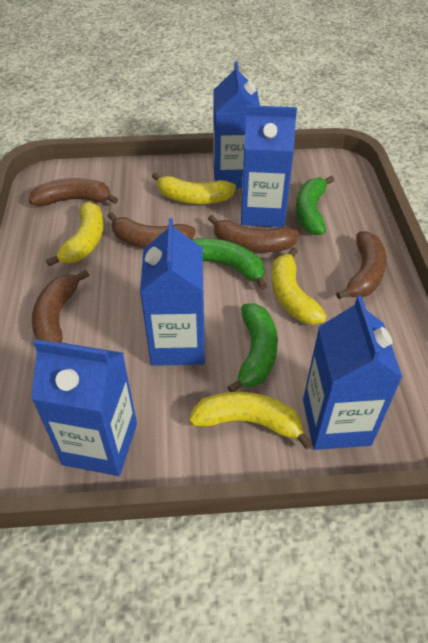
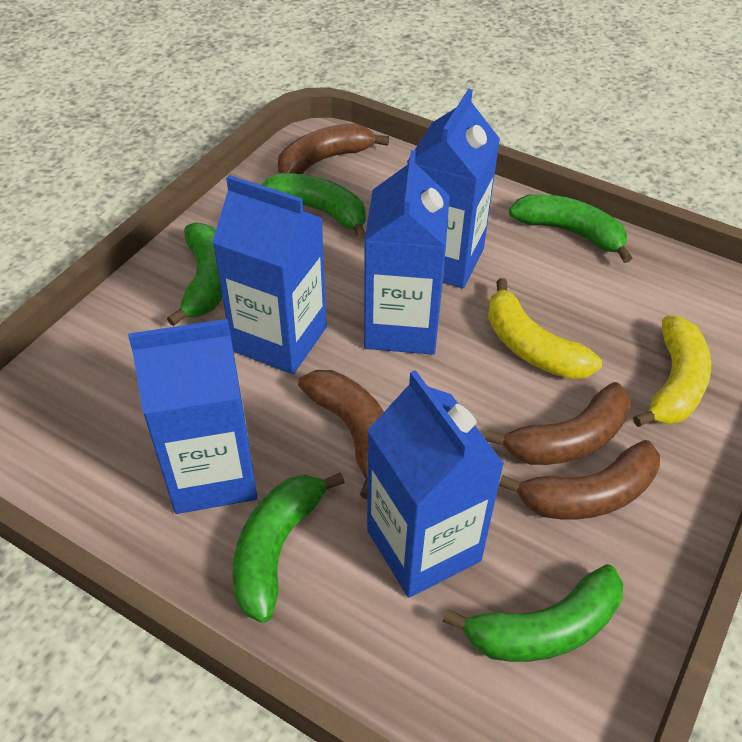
brown banana: [29,178,118,206] [32,269,89,343] [108,212,196,248] [208,215,299,252] [336,231,387,299] = 5 -> [278,123,389,174] [298,370,384,499] [485,382,631,465] [499,440,660,519] = 4
green banana: [192,238,267,290] [227,304,278,392] [296,176,334,235] = 3 -> [167,222,223,326] [232,472,345,623] [262,173,366,240] [442,564,623,662] [509,194,632,263] = 5
yellow banana: [46,202,104,266] [152,173,236,204] [189,392,313,449] [272,247,327,325] = 4 -> [488,278,602,379] [633,315,711,427] = 2

